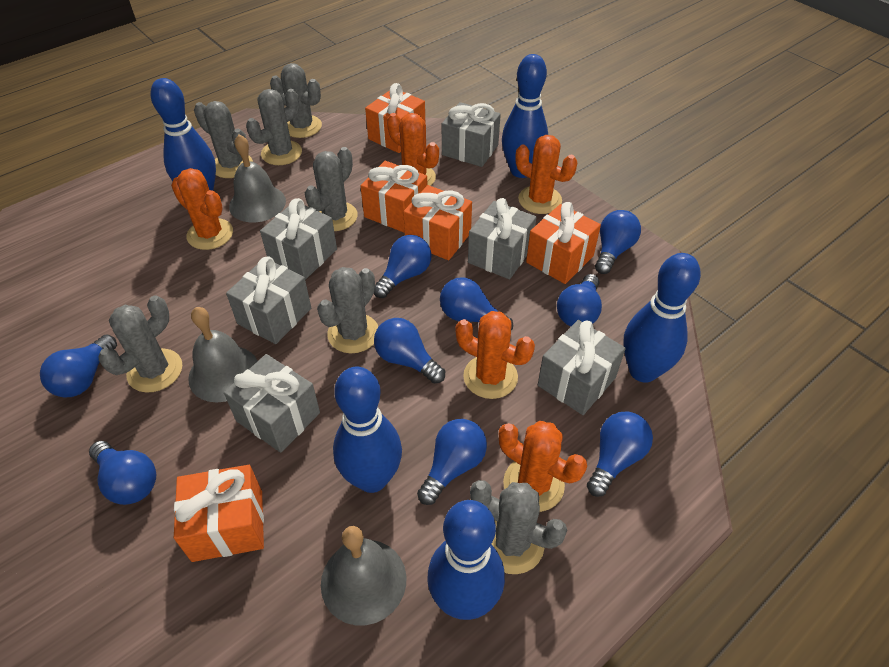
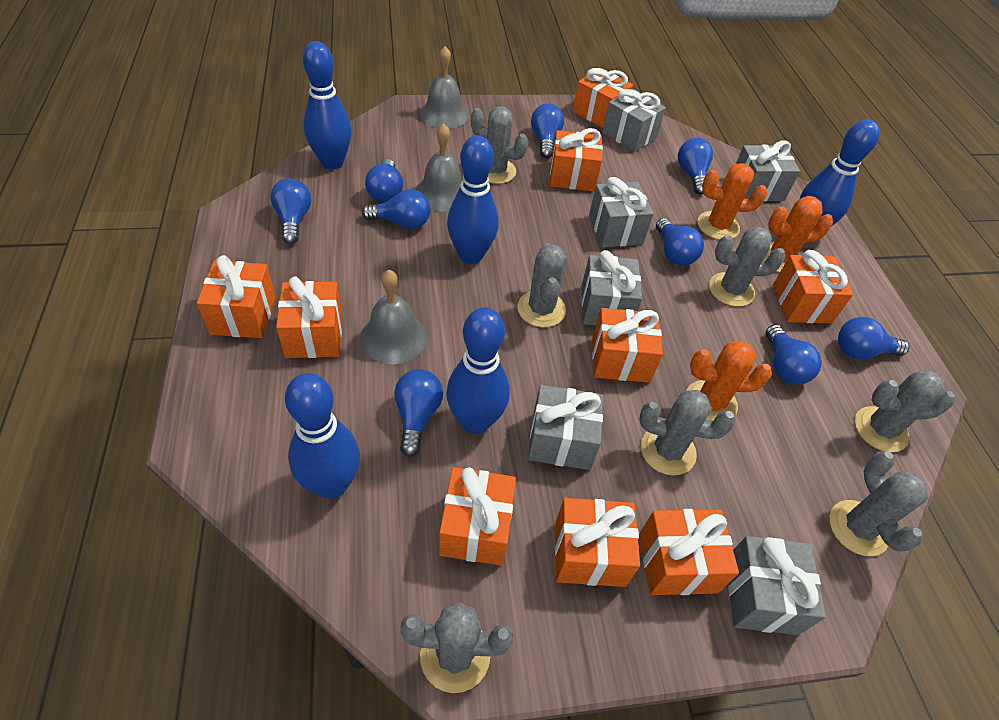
orange cactus: [171,168,233,250] [387,113,439,186] [456,311,535,399] [499,421,587,512] [516,135,577,214] = 5 -> [686,340,772,421] [698,163,767,240] [762,196,833,272] = 3
orange gift: [174,465,264,562] [360,161,427,233] [365,83,425,153] [403,185,472,260] [526,202,601,284] = 5 -> [197,255,276,338] [276,277,342,358] [439,467,516,566] [550,128,603,191] [555,498,640,587] [573,68,633,128] [592,308,663,383] [639,509,739,595] [773,250,853,323] = 9

